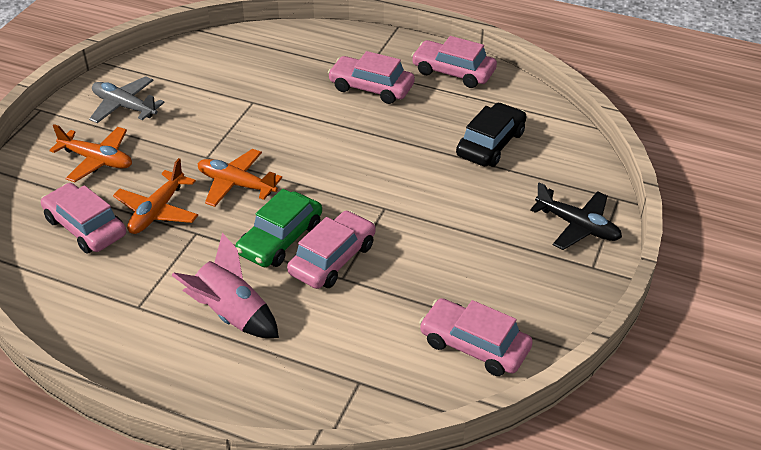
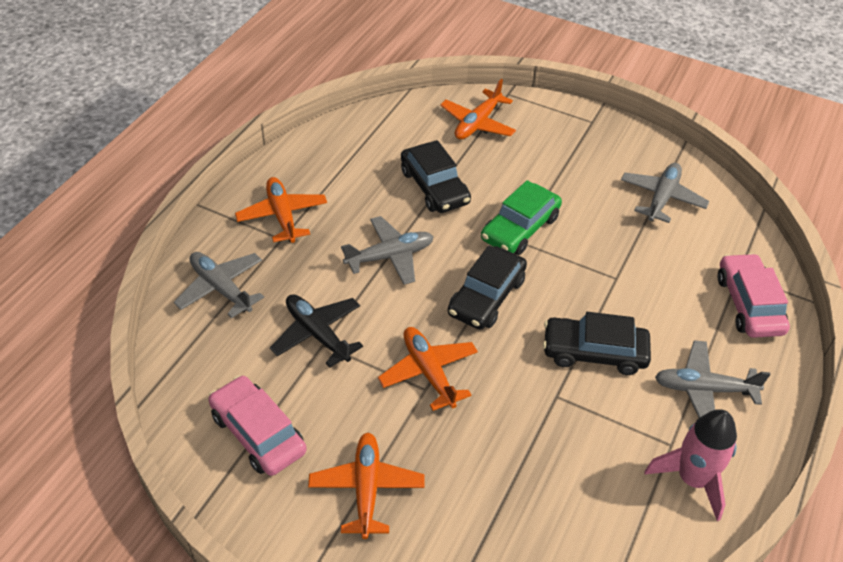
black car: [456,103,526,167] = 1 -> [401,140,471,213] [448,245,527,330] [543,312,651,375] = 3
grey plane: [89,76,165,123] = 1 -> [174,252,264,318] [341,216,434,285] [621,163,709,223] [655,340,770,418] = 4
orange plane: [49,124,132,182] [113,158,198,234] [198,149,282,207] = 3 -> [235,177,327,243] [308,433,425,539] [378,327,478,411] [440,79,516,140] = 4
pink car: [41,183,126,253] [287,210,376,289] [328,51,415,104] [411,36,497,88] [419,298,533,376] = 5 -> [208,375,307,476] [718,253,790,338] = 2

